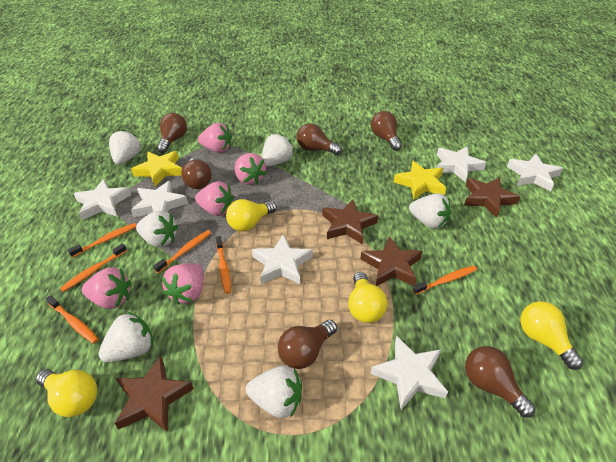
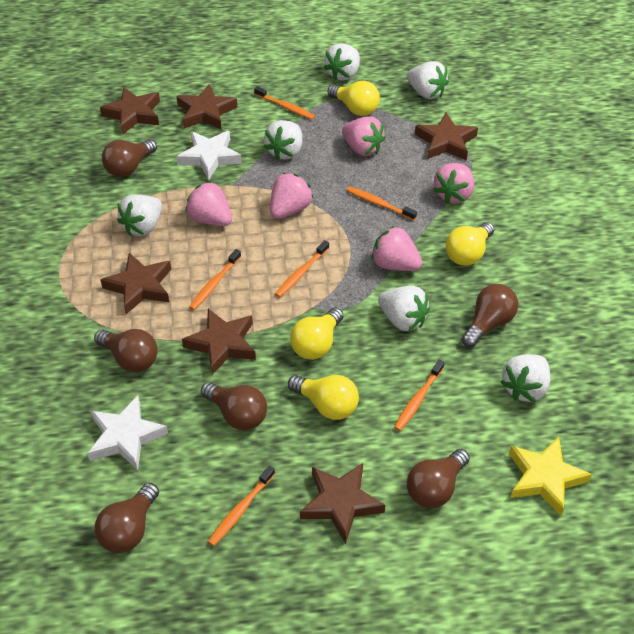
brown star: [115,356,194,432] [322,199,378,245] [361,236,422,286] [464,177,520,218] = 4 -> [100,87,160,135] [100,253,171,314] [176,84,237,130] [182,309,256,375] [300,463,385,544] [415,113,478,160] = 6
white star: [74,179,131,220] [131,181,188,218] [252,234,313,284] [371,336,448,410] [436,146,486,183] [507,154,563,192] = 6 -> [87,396,168,471] [176,131,242,180] = 2
yellow star: [131,151,182,186] [394,161,446,200] = 2 -> [509,437,592,516] = 1

